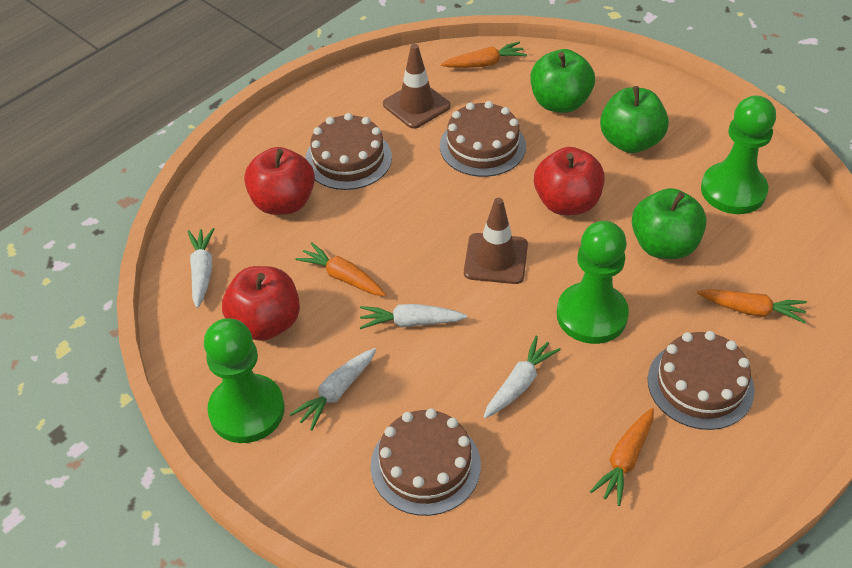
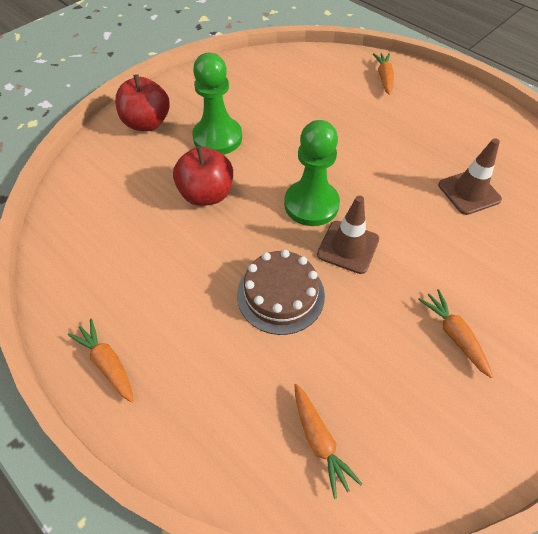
brown cake: [305,113,392,190] [370,409,481,516] [440,101,526,177] [648,331,755,430] = 4 -> [237,250,325,335] = 1
green apple: [531,49,595,113] [600,86,669,153] [632,188,707,259] = 3 -> none = 0
green pawn: [204,318,285,443] [557,221,629,344] [701,96,776,214] = 3 -> [192,53,242,155] [284,120,340,226] = 2
red apple: [222,266,300,341] [244,147,315,215] [534,147,605,215] = 3 -> [115,74,170,131] [173,146,233,206] = 2
white carrot: [187,228,214,308] [289,348,377,431] [360,304,467,329] [484,336,561,418] = 4 -> none = 0

